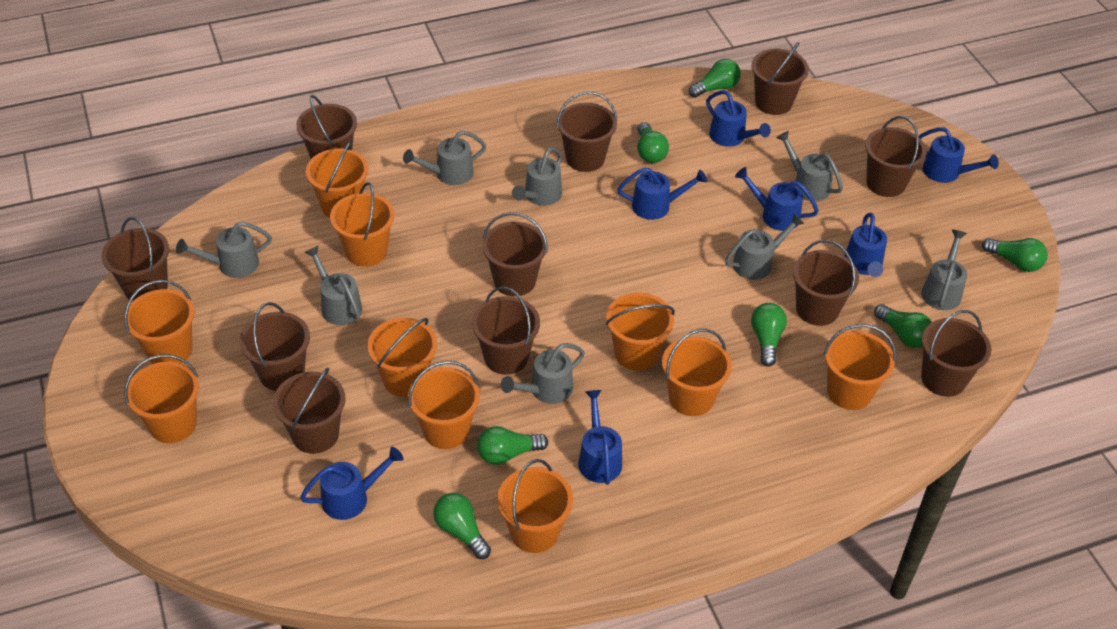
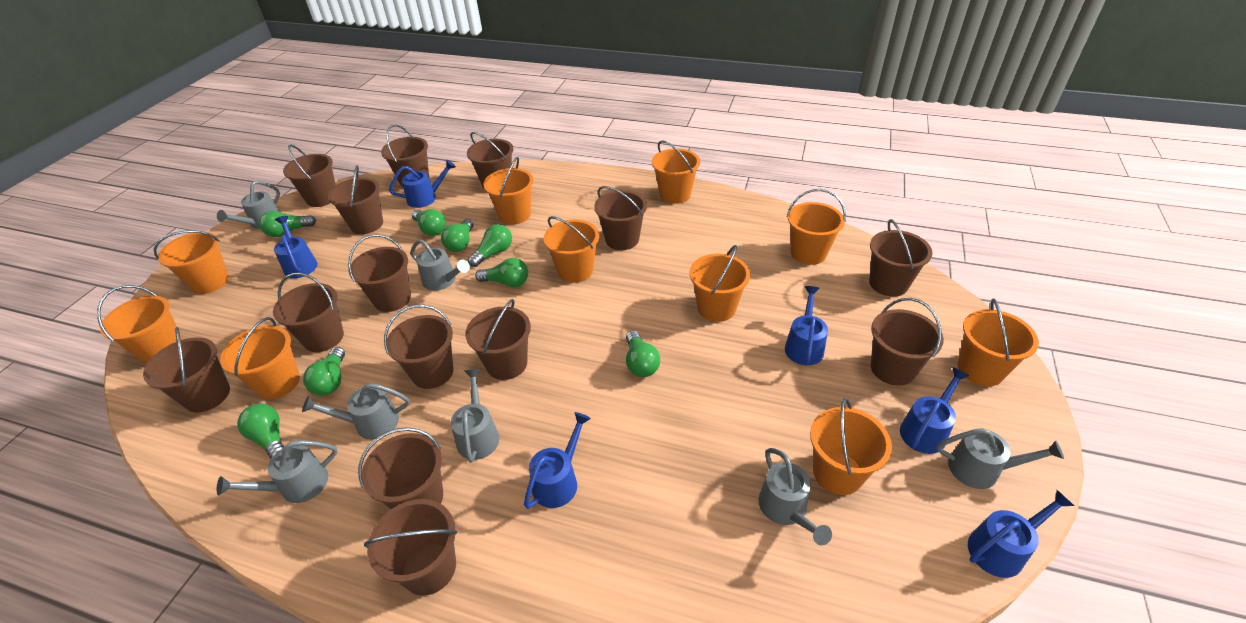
blue watering can: [300,447,403,520] [578,390,622,485] [617,167,707,220] [706,90,771,147] [735,167,819,231] [844,213,887,277] [919,127,999,183] = 7 -> [274,216,318,278] [389,160,456,208] [524,412,591,509] [785,286,828,366] [900,367,969,454] [968,490,1074,578] = 6
brown bucket: [101,217,169,302] [240,302,310,391] [273,368,345,454] [296,95,357,159] [472,286,540,375] [482,212,547,296] [557,92,617,172] [751,42,809,115] [793,240,859,326] [865,116,926,197] [921,310,991,397] = 11 -> [143,327,230,413] [273,273,344,352] [283,145,336,207] [328,165,383,234] [348,234,411,312] [358,427,443,510] [364,499,457,596] [381,124,429,187] [384,305,453,389] [465,299,531,380] [467,132,513,188] [594,186,647,250] [869,219,932,297] [871,298,944,386] = 14
green light bulb: [433,493,491,559] [477,426,548,465] [637,122,669,163] [688,59,741,98] [751,303,787,367] [874,304,932,348] [982,238,1048,272] = 7 -> [237,404,284,459] [259,211,316,237] [303,347,345,396] [412,209,446,236] [441,219,473,252] [468,224,512,267] [475,258,528,288] [626,330,660,377] = 8
grey watering can: [176,222,272,278] [305,245,362,325] [403,131,487,185] [501,343,585,404] [512,147,562,206] [725,213,804,280] [776,131,843,201] [921,230,967,310] = 8 -> [217,181,280,229] [217,440,338,503] [302,383,410,440] [410,240,470,291] [451,369,499,463] [759,448,832,545] [936,428,1064,489] = 7

